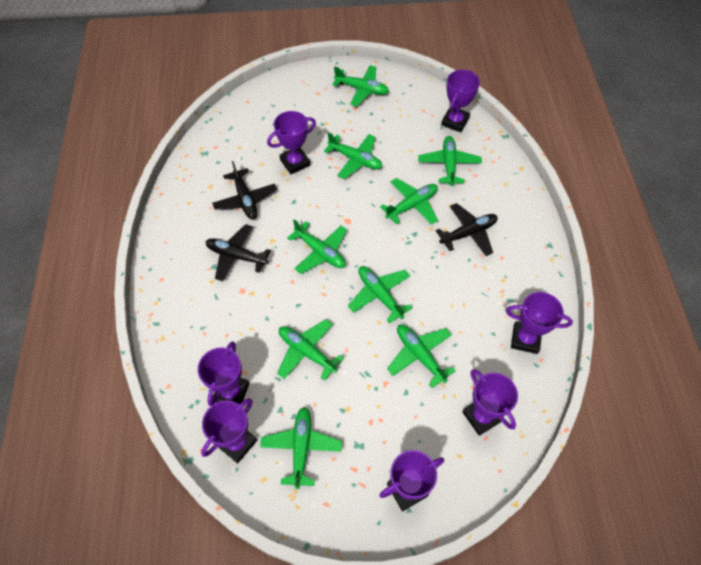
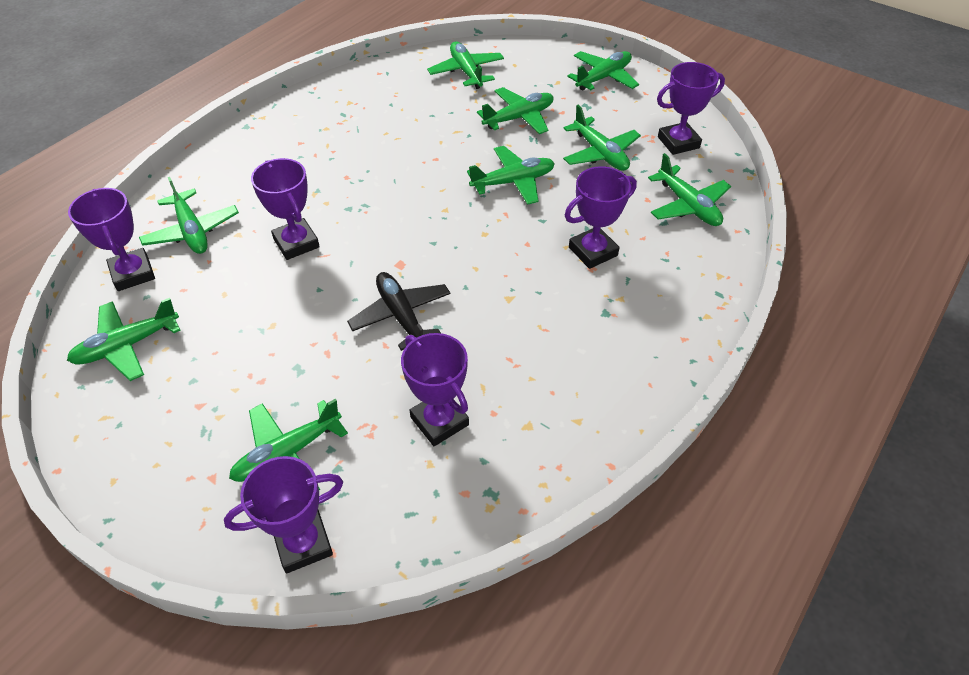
black plane: [206,224,271,281] [212,161,277,219] [436,203,498,256] = 3 -> [347,272,451,351] = 1
purple trophy: [198,341,249,406] [201,398,257,463] [267,111,316,174] [379,450,444,511] [441,70,480,132] [462,369,518,436] [506,292,573,354] = 7 -> [68,188,155,291] [224,456,343,573] [251,158,320,260] [401,333,469,446] [565,166,637,269] [657,62,725,155] = 6

